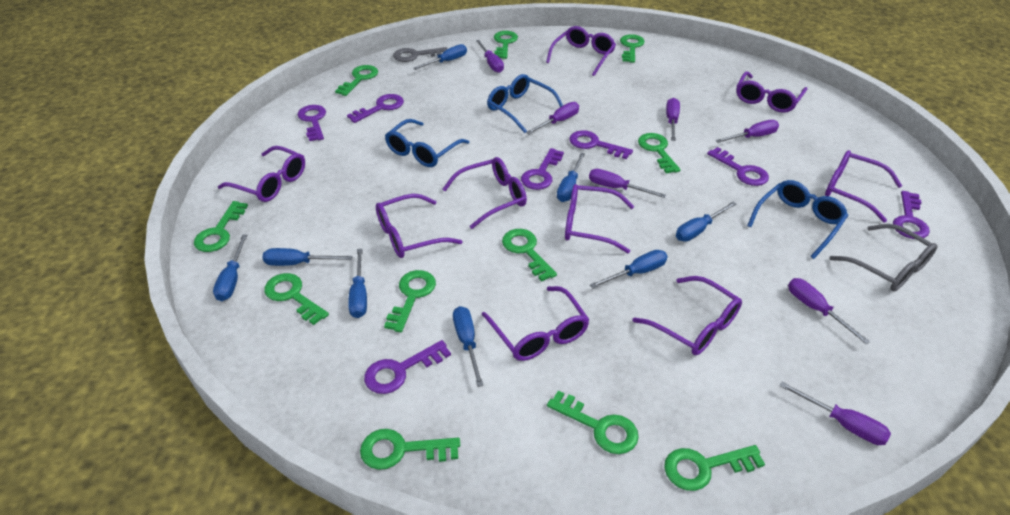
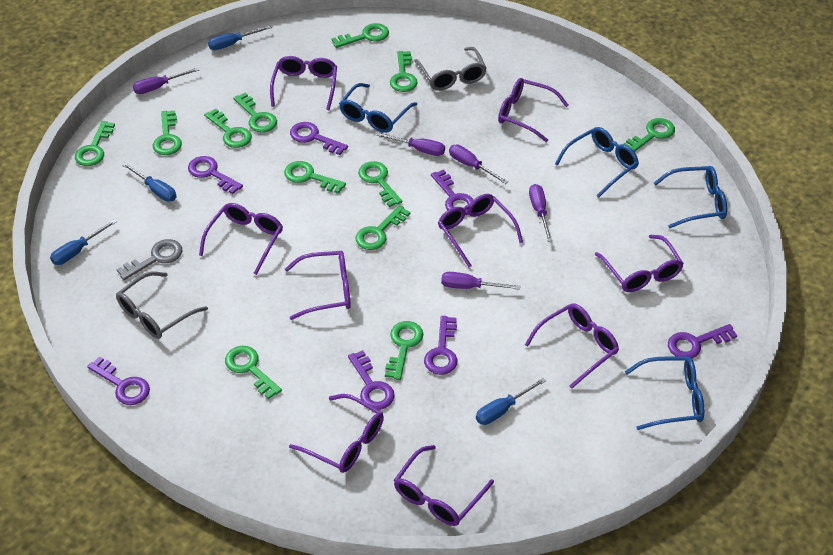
blue glasses: [385,119,470,167] [487,74,563,133] [747,180,848,259] = 3 -> [339,83,417,133] [555,127,639,197] [625,356,704,430] [654,166,727,228] = 4
blue screwdriver: [213,234,247,301] [263,248,353,266] [348,249,367,318] [413,44,467,70] [453,306,484,387] [557,153,585,202] [590,250,668,288] [676,202,736,242] = 8 -> [50,220,117,265] [122,163,177,202] [208,26,272,50] [476,378,546,425] = 4
green key: [194,201,248,252] [264,273,329,325] [335,65,378,96] [360,429,460,470] [384,270,436,332] [494,31,518,59] [502,229,557,281] [547,390,639,454] [620,34,645,63] [638,133,681,174] [664,445,765,491] = 11 -> [75,121,115,166] [153,111,182,155] [204,108,252,148] [225,346,282,399] [233,93,277,133] [284,161,346,193] [332,23,389,48] [355,205,410,250] [358,161,402,207] [385,321,423,380] [390,51,418,92] [624,118,675,152] = 12
grey glasses: [829,224,938,291] = 1 -> [116,272,208,339] [414,47,487,91] = 2
purple screwdriver: [476,40,504,73] [526,102,579,134] [589,169,666,198] [666,98,680,141] [716,120,779,143] [780,382,891,445] [788,278,870,344] = 7 -> [133,68,199,94] [376,132,445,156] [441,272,520,290] [449,144,508,184] [529,184,552,242] = 5

